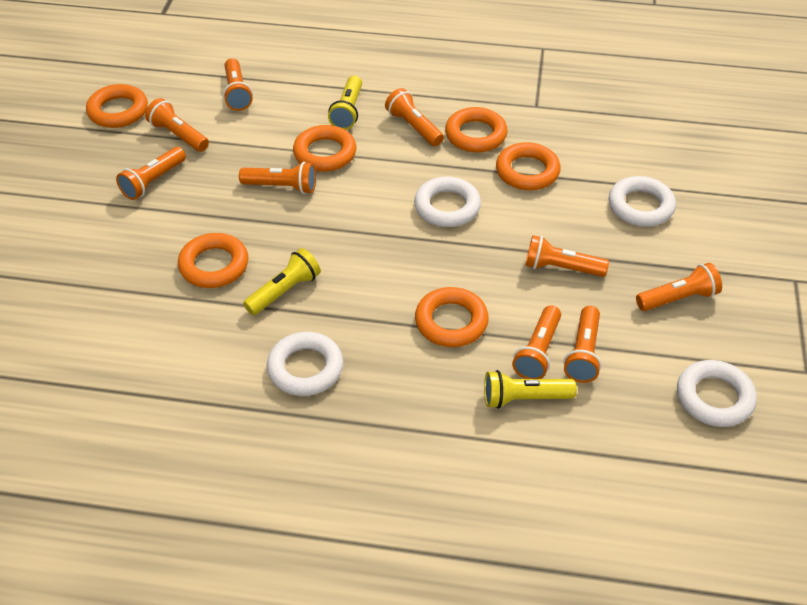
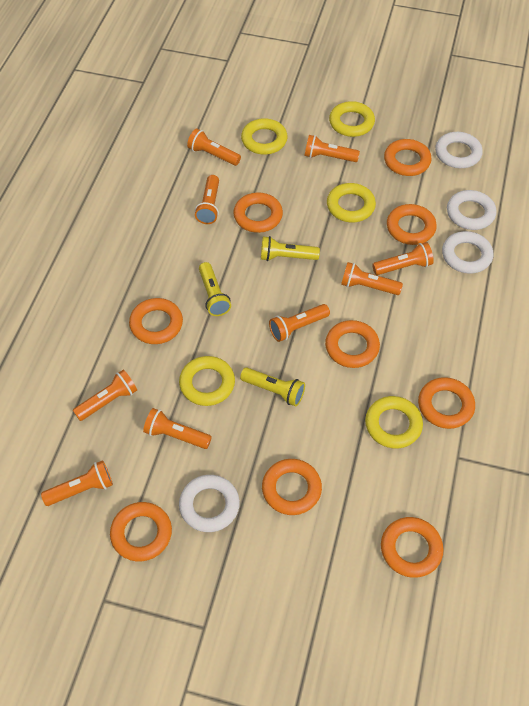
orange ring: [86,84,148,128] [178,233,248,288] [293,125,356,172] [415,287,489,347] [445,107,508,152] [496,142,561,190] = 6 -> [110,502,172,561] [129,298,183,344] [233,193,283,233] [262,459,322,515] [325,320,380,368] [381,517,444,578] [384,139,432,176] [387,204,437,245] [418,377,475,429] = 9
yellow ring: none = 0 -> [179,356,235,406] [241,118,288,155] [327,183,376,222] [329,101,375,137] [365,396,423,448] = 5

